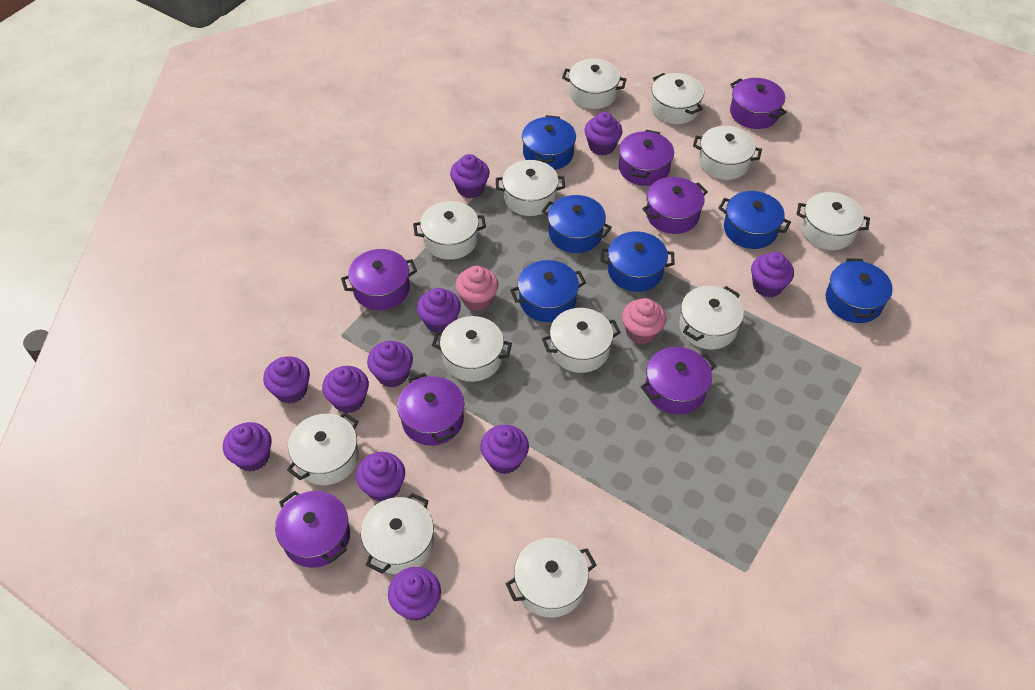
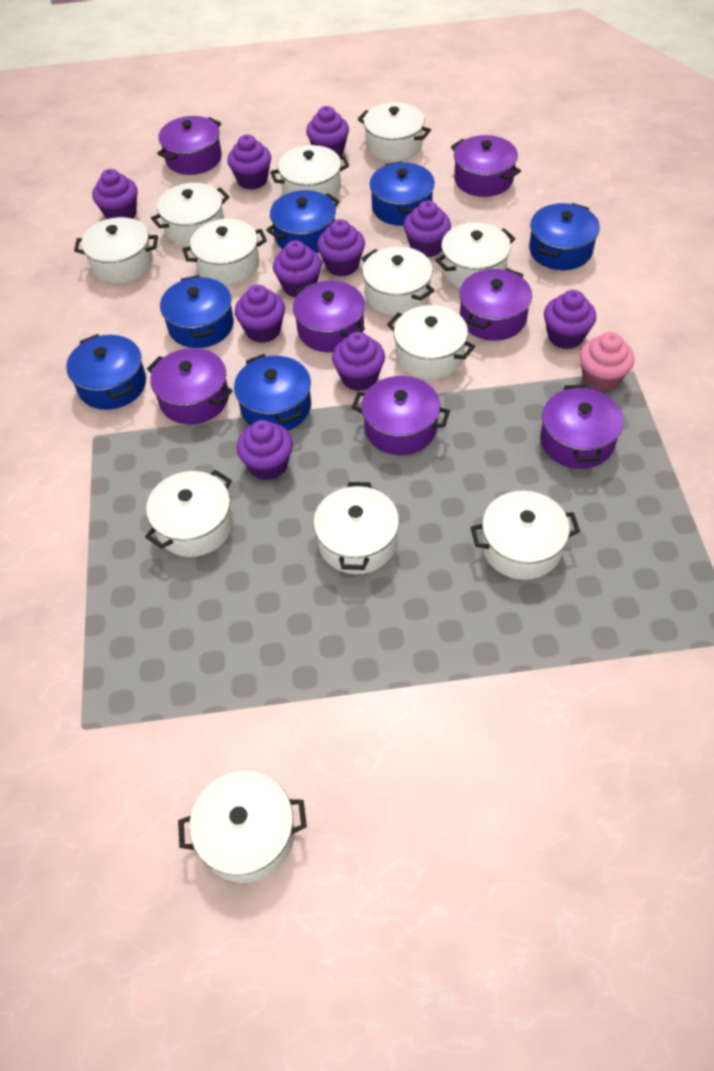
pink cupcake: [455,266,499,311] [622,298,666,344] = 2 -> [580,332,634,392] = 1
purple cupcake: [223,422,272,472] [263,357,310,404] [322,366,369,413] [356,452,405,502] [367,341,413,388] [388,567,441,621] [417,288,461,333] [450,154,490,198] [481,425,529,474] [584,112,623,155] [751,252,794,297] = 11 -> [92,169,138,219] [227,135,271,190] [235,285,285,343] [236,420,293,481] [273,240,322,297] [306,106,349,156] [317,219,365,276] [332,332,385,391] [403,200,451,257] [544,290,596,349] = 10

